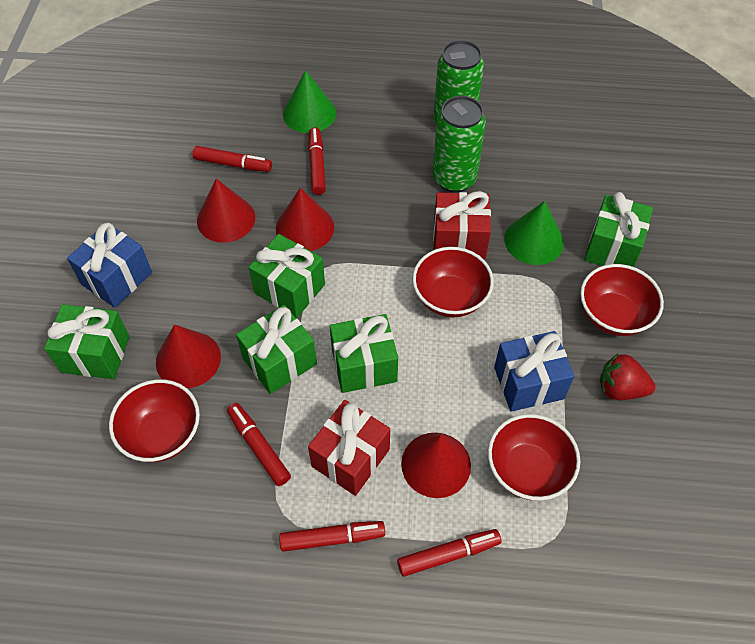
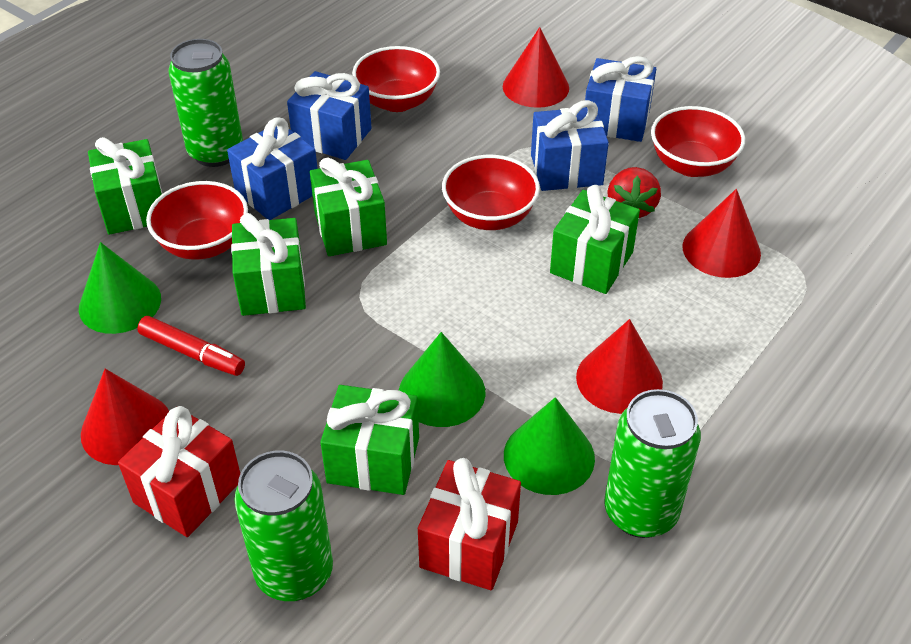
blue gift: [67,223,152,308] [494,331,574,412] = 2 -> [227,117,318,220] [287,71,372,160] [531,100,609,191] [584,56,656,142] = 4
green can: [433,40,484,124] [433,96,486,193] = 2 -> [169,39,243,167] [234,450,333,601] [604,389,701,538] = 3
green cone: [283,70,336,133] [504,201,564,265] = 2 -> [79,242,161,334] [399,332,486,427] [504,397,595,495] = 3
red marker: [193,146,272,172] [227,403,291,486] [279,521,385,552] [308,127,326,195] [397,529,501,577] = 5 -> [137,316,245,376] = 1

